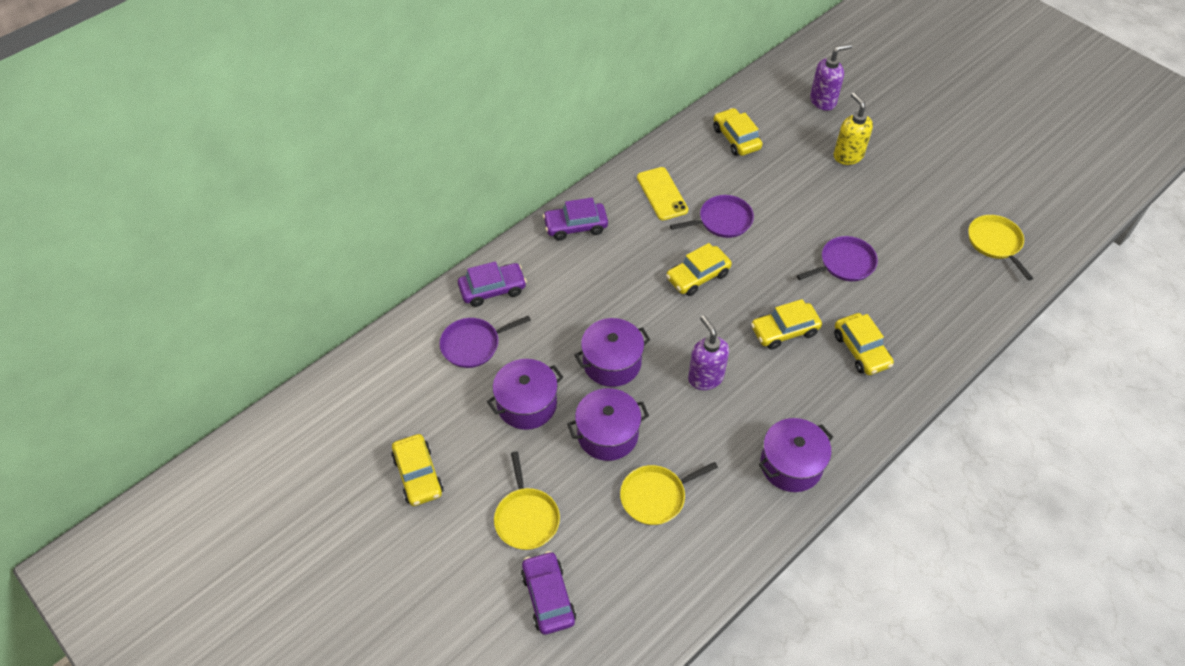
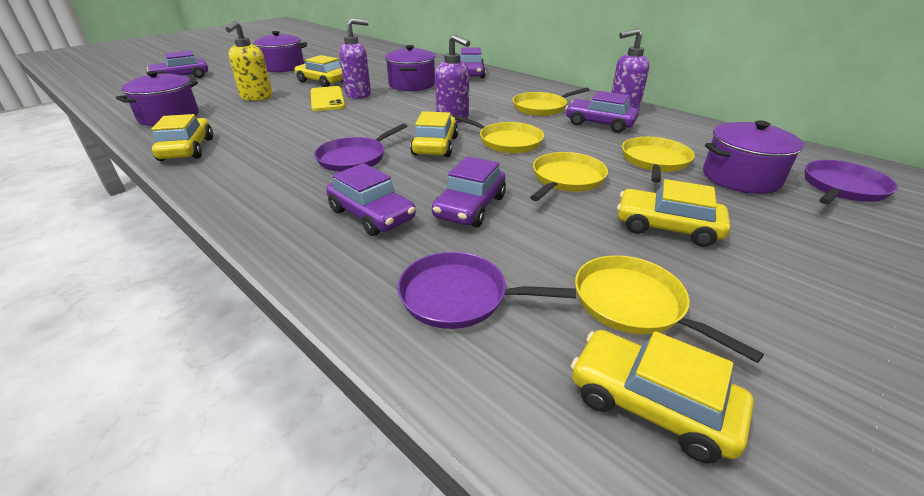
purple car: [458,261,527,307] [521,551,576,635] [543,198,608,241] = 3 -> [147,50,208,78] [326,163,416,236] [432,156,506,227] [460,47,486,78] [565,91,639,133] = 5
purple soap dispenser: [688,315,729,390] [810,43,852,111] = 2 -> [339,18,371,99] [435,34,470,123] [612,28,650,110] = 3
yellow pan: [494,451,560,550] [620,462,718,525] [968,215,1033,281] = 3 -> [452,114,544,153] [513,88,589,116] [530,152,608,201] [575,255,764,363] [622,137,695,183] = 5

